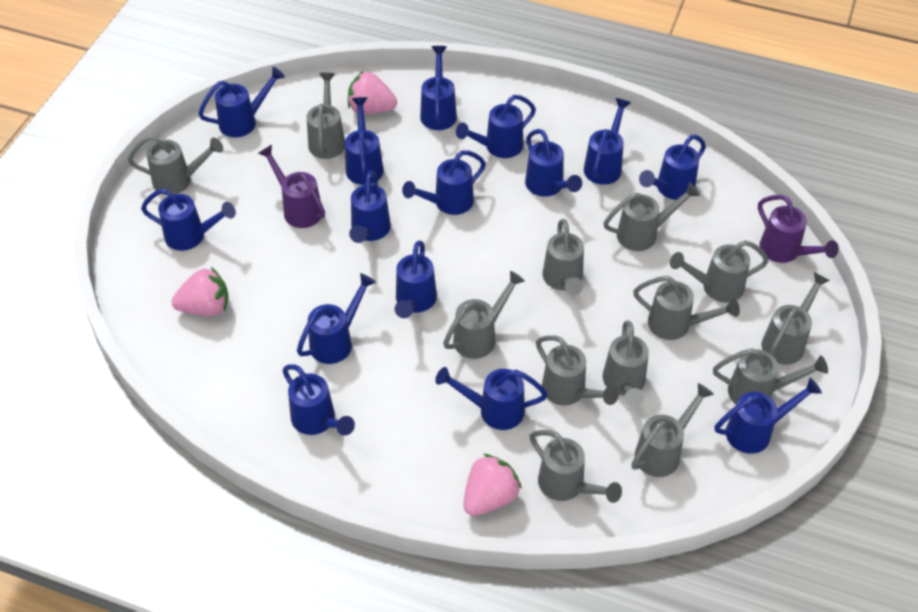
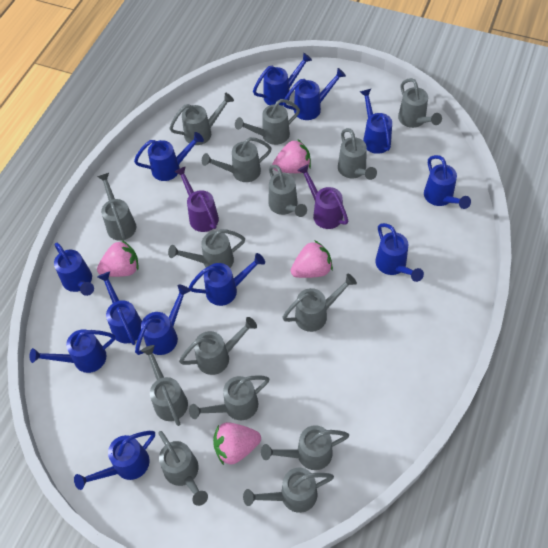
blue watering can: [141,189,236,251] [199,67,285,137] [282,364,355,436] [297,273,376,364] [345,97,384,185] [349,171,391,243] [395,240,437,318] [402,150,486,215] [420,46,457,130] [435,367,548,430] [456,95,536,158] [525,129,582,197] [584,98,631,185] [639,135,706,200] [715,378,822,454] = 15 -> [30,329,115,373] [54,243,94,296] [74,431,155,490] [98,272,142,345] [134,132,204,181] [135,285,191,355] [189,253,265,306] [253,53,312,106] [283,68,346,120] [360,89,392,154] [375,223,424,282] [424,155,471,209] = 12
grey watering can: [128,135,223,195] [307,73,345,159] [443,271,525,359] [530,430,622,503] [536,335,619,405] [543,219,584,295] [603,182,700,251] [603,320,649,407] [631,383,714,477] [633,276,740,340] [670,240,769,303] [713,348,828,404] [761,272,830,365] = 13 -> [97,173,136,241] [141,345,188,426] [158,431,208,506] [168,229,245,268] [169,93,234,145] [179,317,257,375] [189,375,269,420] [202,137,272,182] [235,99,300,145] [243,468,334,513] [261,425,349,470] [268,165,307,217] [282,274,357,332] [338,128,377,180] [398,78,442,128] = 15
pink strawberry: [171,267,229,316] [348,71,397,114] [464,454,522,516] = 3 -> [97,240,139,277] [213,422,261,465] [272,140,311,173] [291,240,333,278] = 4

